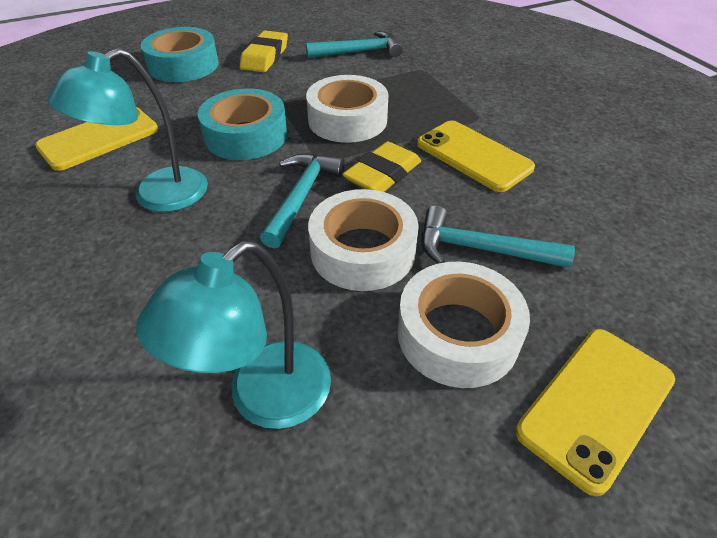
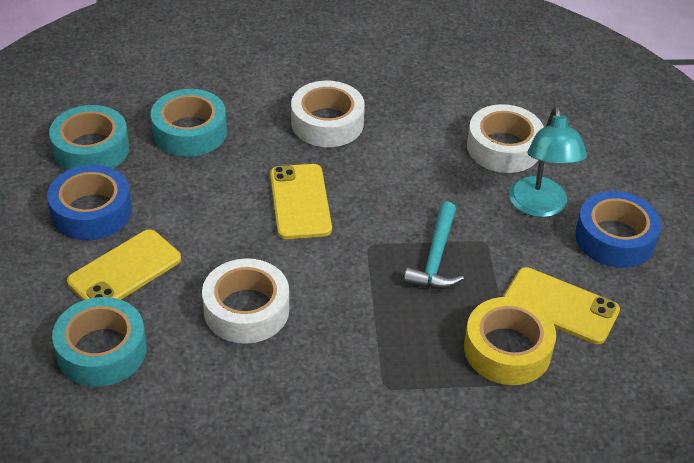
blue tape: none = 0 -> [47,165,132,240] [575,191,661,268] = 2
turquoise hammer: [260,153,345,249] [306,31,403,58] [421,205,575,268] = 3 -> [404,201,464,289] = 1
turquoise lamp: [48,48,208,212] [136,241,331,429] = 2 -> [509,107,587,217] = 1
turquoise tape: [141,27,218,82] [198,88,287,160] = 2 -> [49,105,129,170] [52,297,147,387] [151,89,227,157] = 3
yellow eraser: [240,30,288,72] [342,142,421,192] = 2 -> none = 0
yellow tape: none = 0 -> [464,297,556,385] = 1

